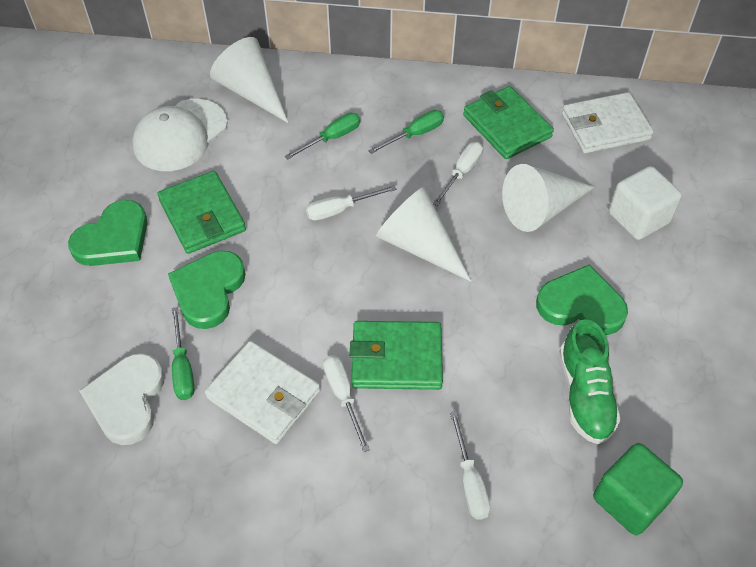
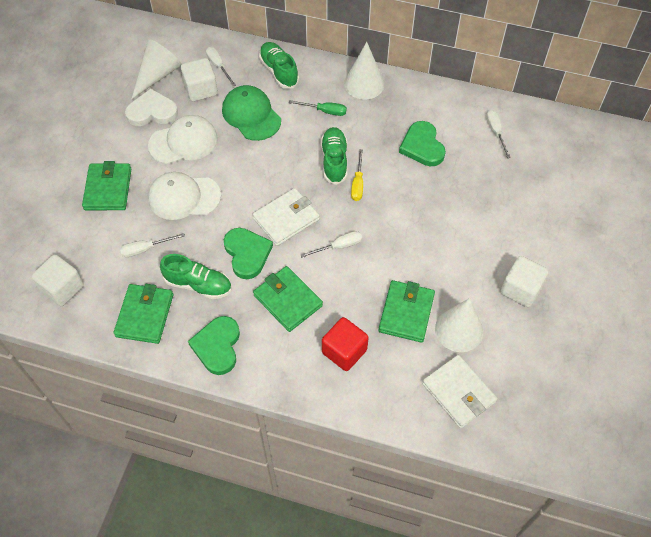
green cap: none = 0 -> [222,85,281,141] = 1
green cube: [593,443,683,535] = 1 -> none = 0
green screwdriver: [172,307,194,400] [285,113,360,159] [368,110,444,154] = 3 -> [289,100,347,116] = 1
green shoe: [559,319,621,444] = 1 -> [160,254,232,299] [259,42,299,89] [321,127,347,185] = 3
green wallet: [157,171,246,254] [350,321,443,390] [463,86,554,159] = 3 -> [82,161,131,210] [114,284,173,344] [253,266,323,332] [378,280,435,343] = 4
red cube: none = 0 -> [322,317,369,371] = 1
white cap: [132,99,228,171] = 1 -> [148,115,218,164] [148,172,221,220] = 2
white cube: [609,166,682,240] = 1 -> [32,255,84,306] [181,58,218,102] [501,256,548,307] = 3
yellow screwdriver: none = 0 -> [351,149,363,201] = 1

